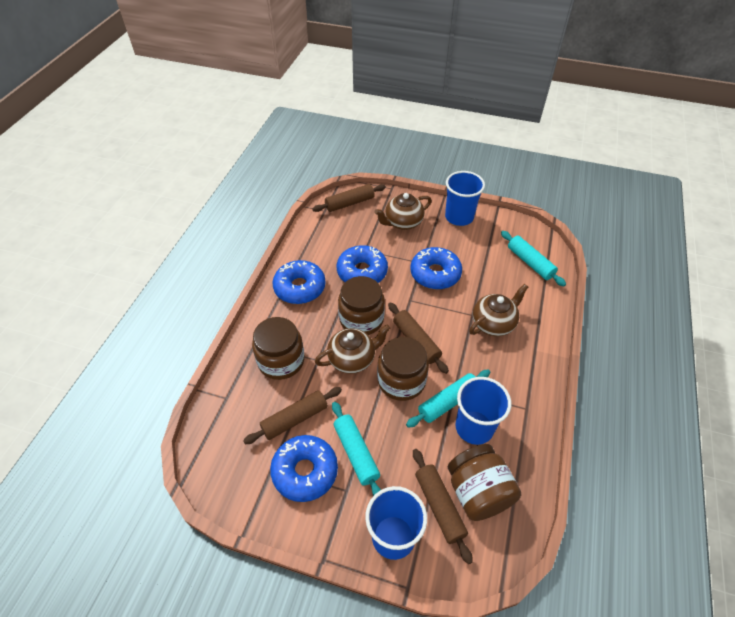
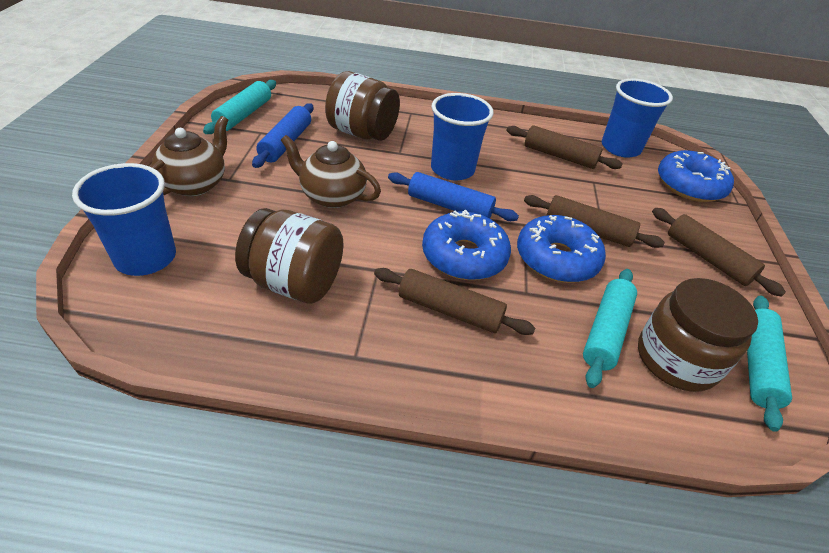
blue donut: [270,435,338,502] [272,260,325,304] [337,245,388,283] [410,247,462,289] = 4 -> [422,210,511,280] [517,215,606,283] [658,150,734,202] = 3
blue rolling pin: none = 0 -> [252,103,314,168] [388,172,519,221] = 2
brown jar: [252,317,305,380] [338,276,385,335] [377,337,429,401] [448,444,521,521] = 4 -> [235,208,343,304] [325,71,400,141] [638,278,758,392] = 3
brown teapot: [315,324,391,374] [374,193,432,230] [469,284,528,337] = 3 -> [151,116,228,196] [281,135,381,208] = 2

